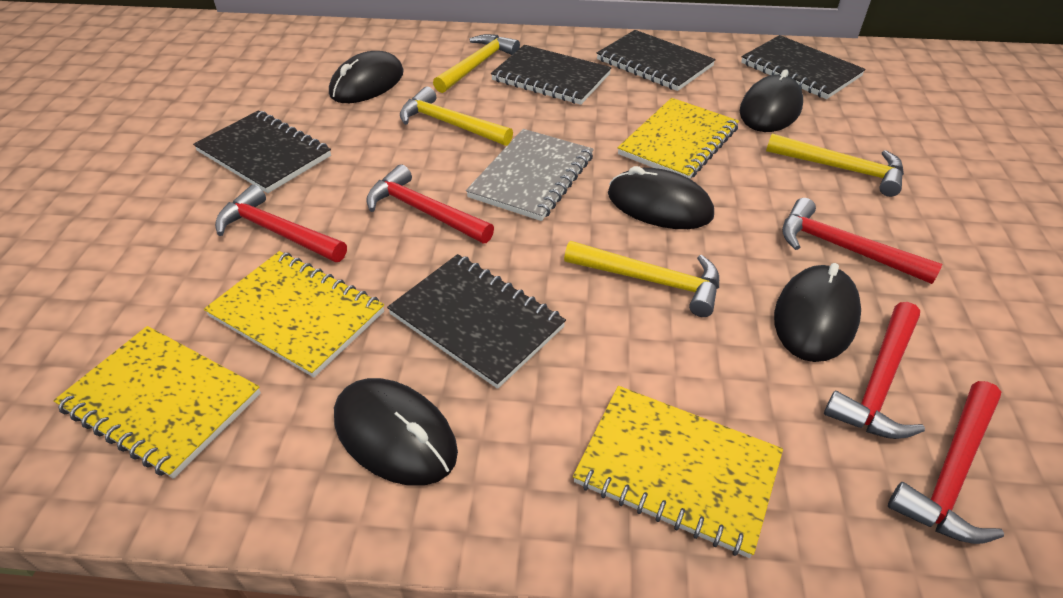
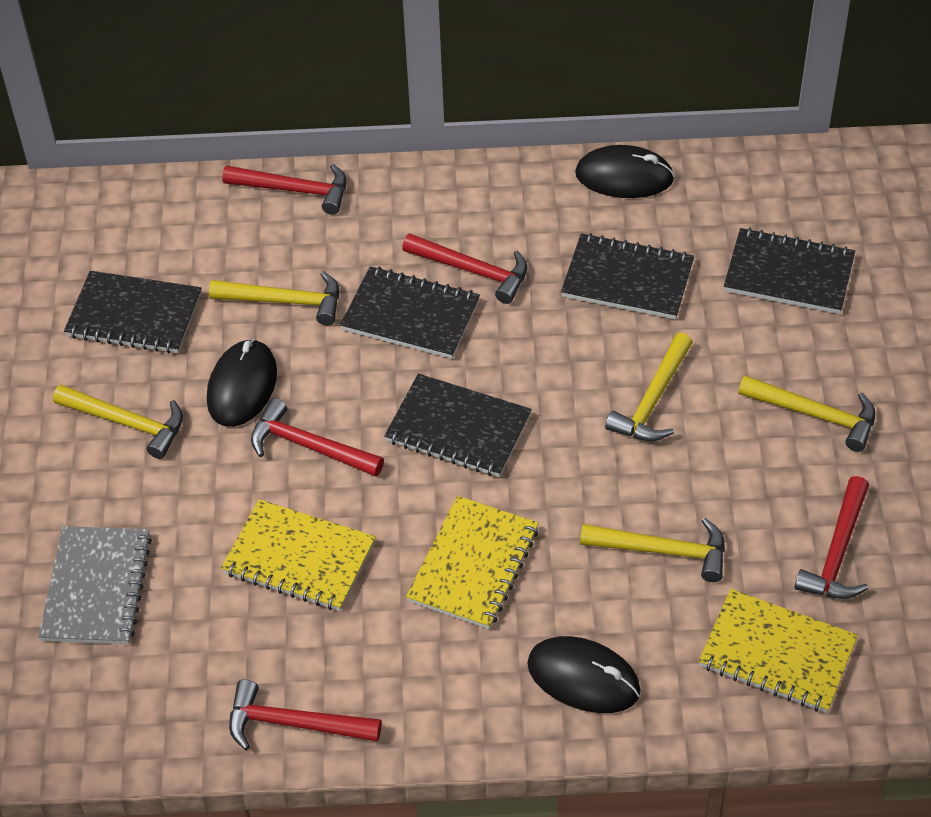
black mouse: [329,51,404,103] [334,378,458,486] [608,166,714,229] [740,69,803,132] [774,263,861,362] = 5 -> [207,339,277,427] [527,636,641,713] [575,145,675,198] = 3
yellow hammer: [400,87,513,146] [433,34,520,93] [564,241,719,317] [766,134,904,197] = 4 -> [53,385,183,459] [209,271,339,325] [580,518,725,582] [605,332,693,441] [738,375,875,452] = 5
yellow notebook: [53,326,261,479] [204,251,384,378] [573,386,783,558] [618,98,739,179] = 4 -> [221,499,376,611] [406,496,539,629] [698,589,858,713] = 3

